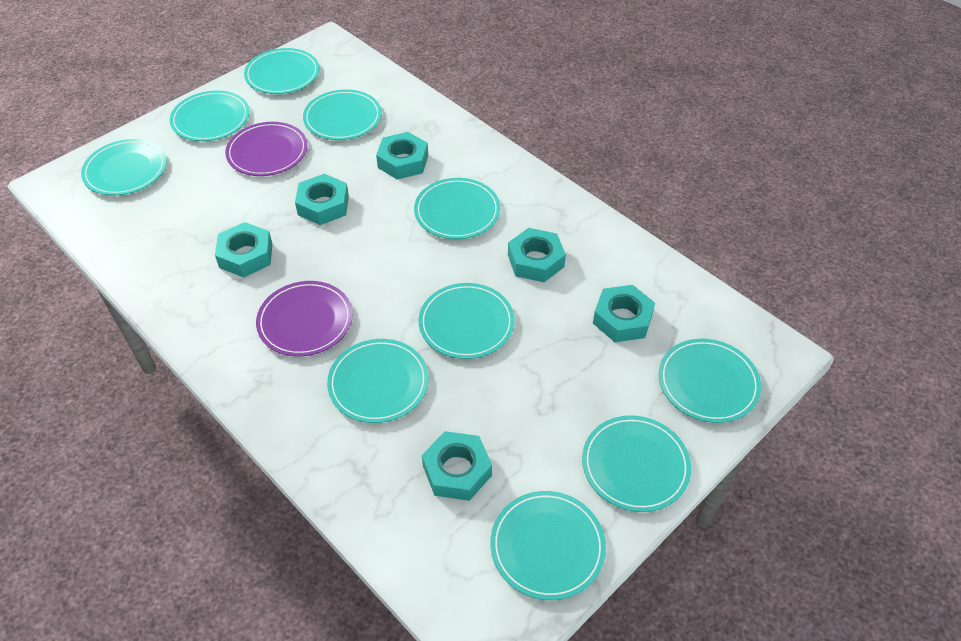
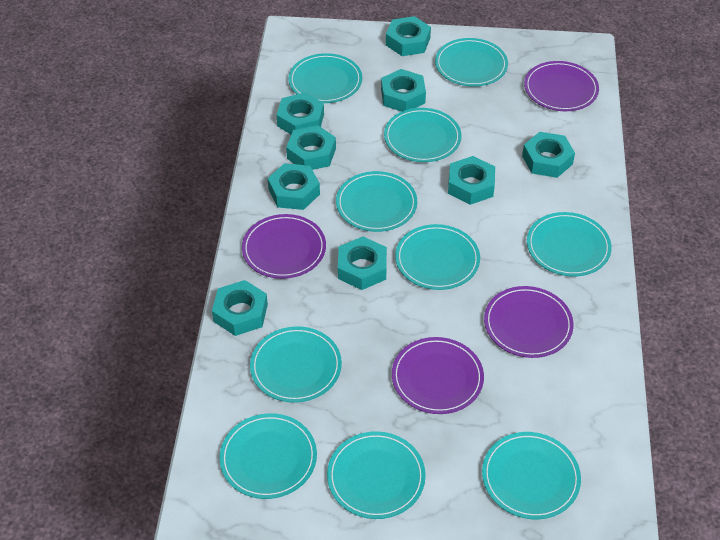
purple plate: [225,122,308,176] [256,281,353,357] = 2 -> [242,214,326,279] [392,337,484,414] [484,286,574,358] [524,61,599,111] = 4
turquoise nut: [215,222,272,277] [295,174,349,225] [376,132,428,180] [422,431,492,501] [508,228,566,282] [593,285,655,342] = 6 -> [212,280,268,336] [268,163,320,210] [277,93,324,134] [286,125,336,170] [338,237,387,290] [381,69,426,112] [386,16,431,56] [448,156,495,205] [522,132,575,178] = 9

